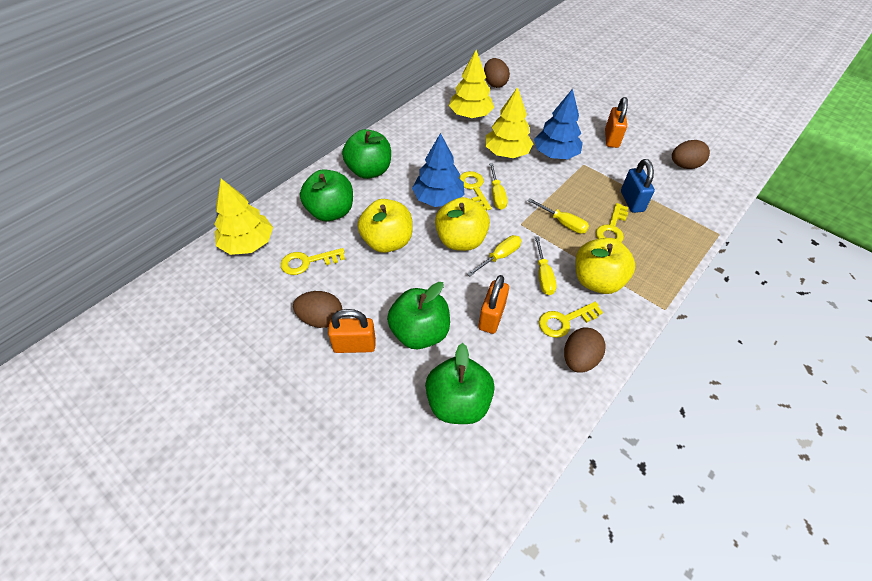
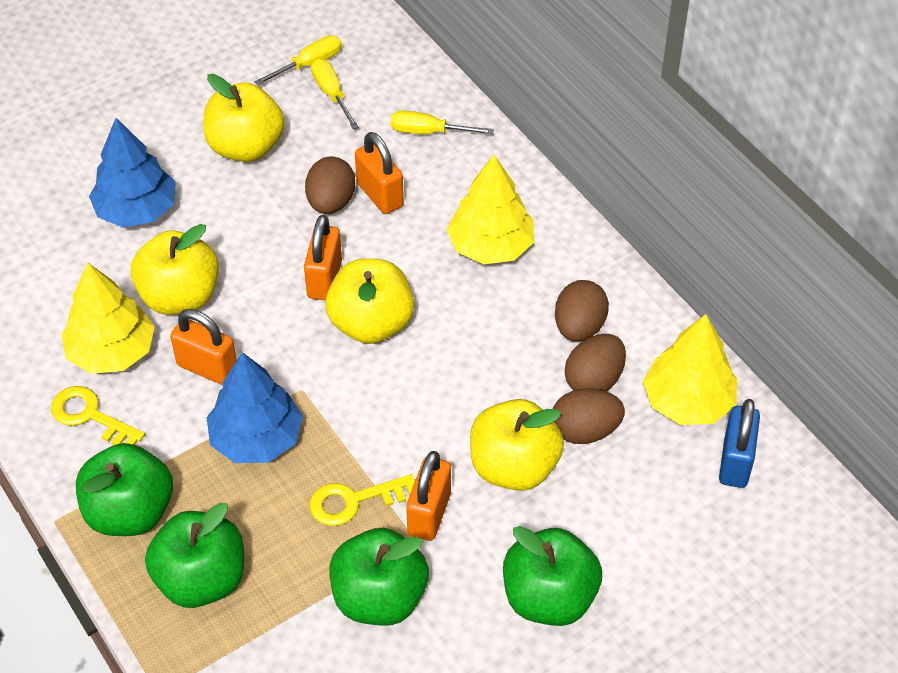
orange padlock: [328,309,376,353] [479,275,509,334] [605,97,628,148] = 3 -> [170,309,237,385] [304,215,342,300] [355,132,404,214] [406,451,451,541] = 4
yellow apple: [358,199,413,253] [435,197,490,251] [575,238,635,294] = 3 -> [131,224,219,315] [203,74,284,162] [325,259,414,344] [470,399,564,491] = 4
yellow key: [281,248,345,275] [459,171,491,210] [539,302,603,338] [596,203,628,242] = 4 -> [51,386,145,445] [309,474,415,526] = 2
yellow screwdriver: [467,235,522,276] [489,163,507,210] [528,199,589,234] [535,236,557,295] = 4 -> [254,35,342,86] [311,58,359,129] [391,111,494,134] = 3

